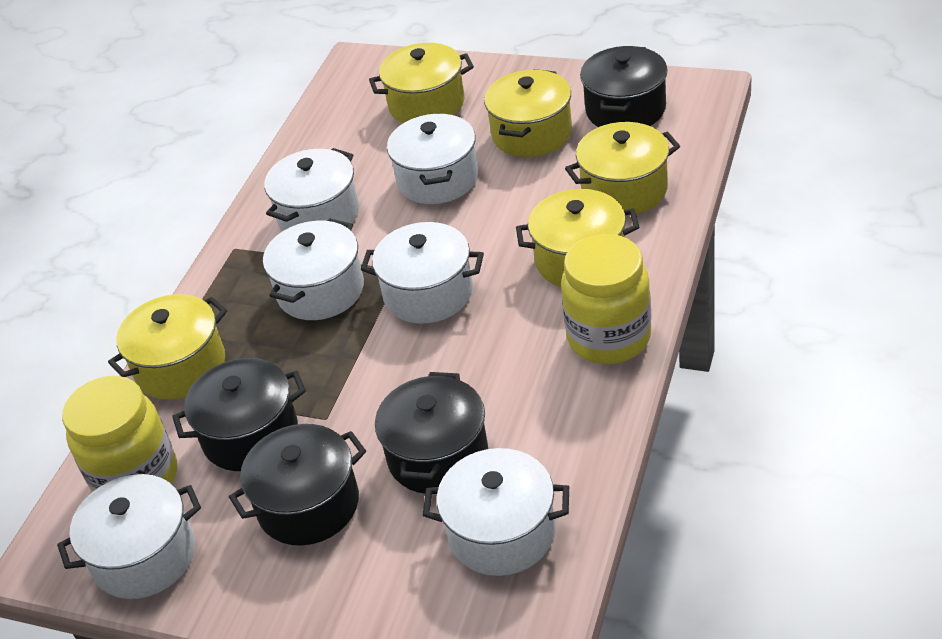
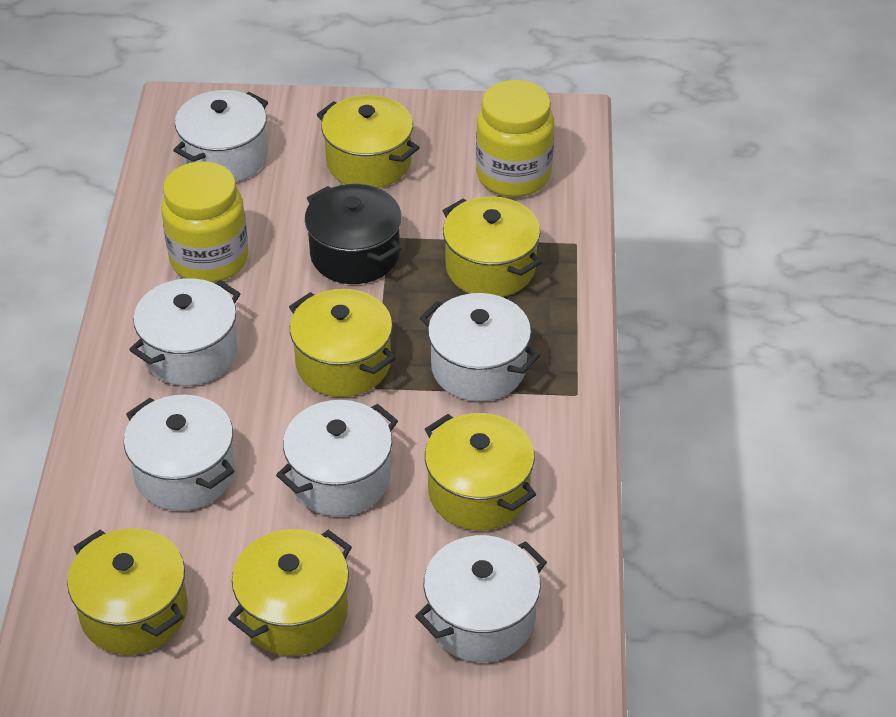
black pot: [172,358,306,471] [229,424,366,546] [375,372,488,494] [580,46,668,127] = 4 -> [305,184,402,284] = 1
yellow pot: [108,294,227,400] [369,43,474,123] [484,69,572,157] [516,189,639,287] [565,122,680,216] = 5 -> [67,528,188,655] [228,529,352,656] [289,289,395,397] [317,95,420,188] [425,413,536,530] [443,196,542,297] = 6

